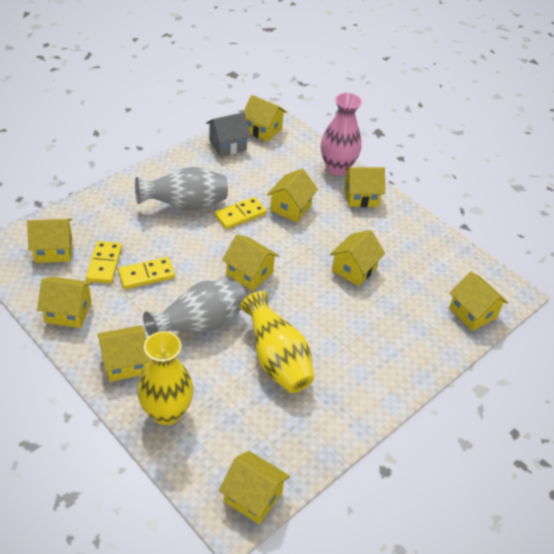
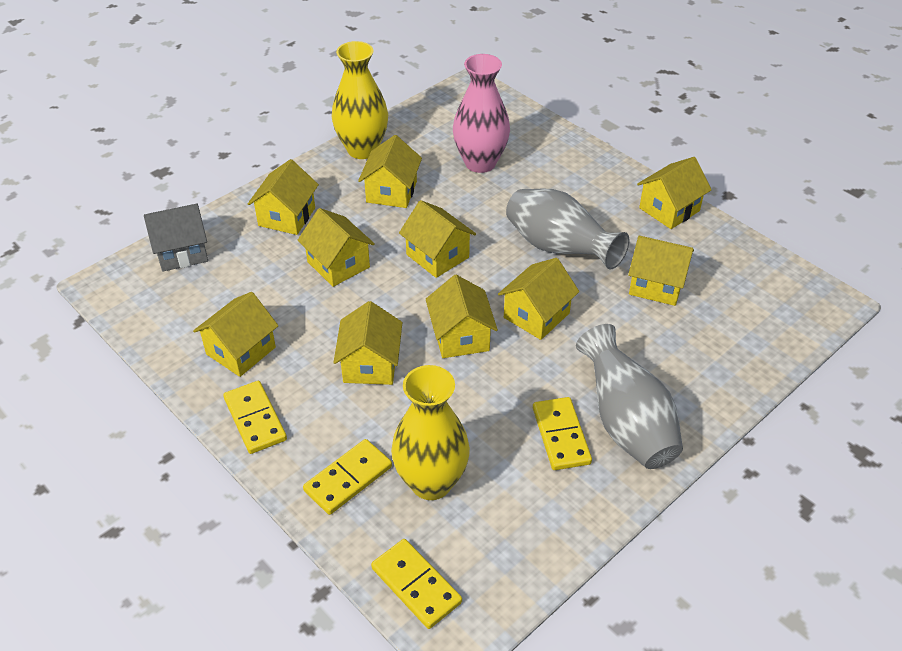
yellow domino: [86,241,122,284] [118,257,175,289] [214,197,266,229] = 3 -> [223,381,287,454] [303,439,392,515] [371,539,462,629] [533,397,592,470] = 4

